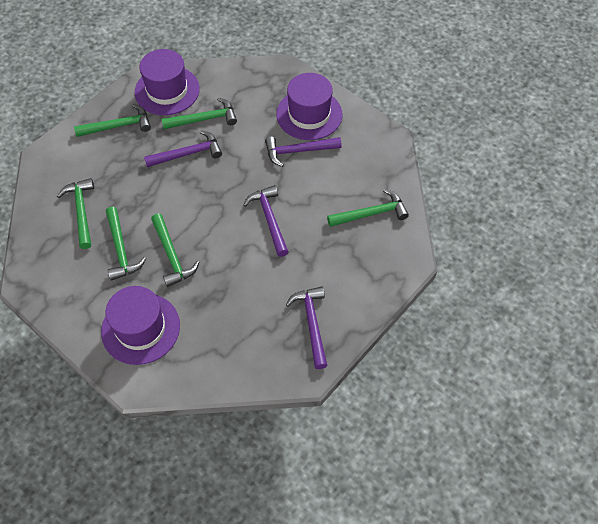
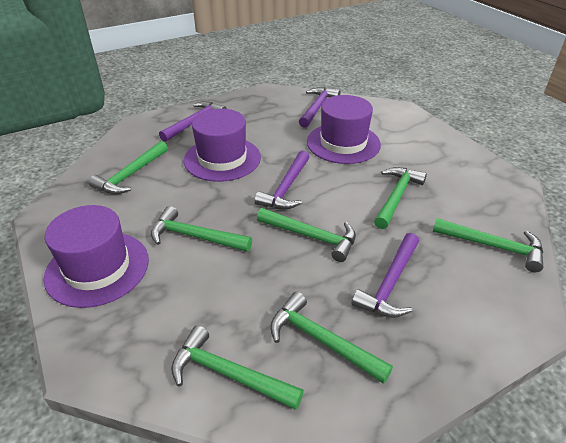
green hammer: [57,178,94,249] [74,104,151,137] [106,207,146,281] [151,213,199,287] [162,98,237,129] [327,189,409,227] = 6 -> [88,141,168,194] [151,206,252,252] [171,325,304,410] [257,208,356,262] [270,292,393,384] [374,167,427,229] [433,218,543,272] = 7

